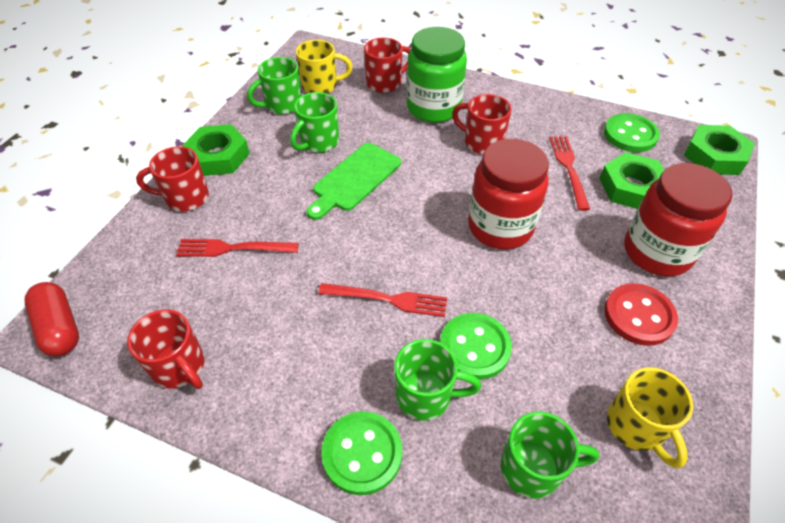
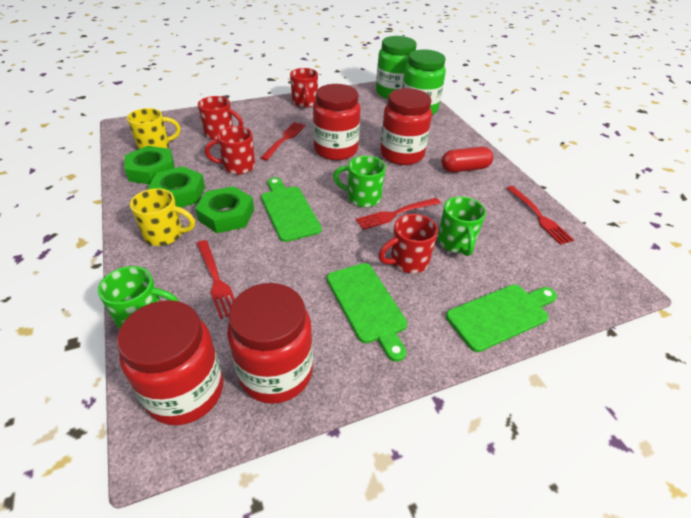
green button: [321,411,402,495] [440,313,512,380] [604,113,660,152] = 3 -> none = 0
green cutting board: [307,143,401,220] = 1 -> [261,177,322,242] [327,263,407,362] [446,285,557,352] = 3
green jar: [407,27,467,123] = 1 -> [376,36,417,99] [402,49,446,115] = 2
green mug: [247,57,302,114] [290,92,339,153] [395,339,481,421] [501,412,599,499] = 4 -> [98,266,179,329] [333,156,386,207] [438,196,486,256] = 3
red button: [604,283,678,346] = 1 -> none = 0
red fork: [176,239,299,257] [318,283,447,317] [549,136,590,211] = 3 -> [197,240,235,319] [261,122,306,161] [356,198,441,230] [506,186,574,245] = 4
red jar: [468,139,549,249] [624,163,733,276] = 2 -> [117,300,223,425] [227,283,313,404] [313,84,361,160] [380,88,432,165] = 4

